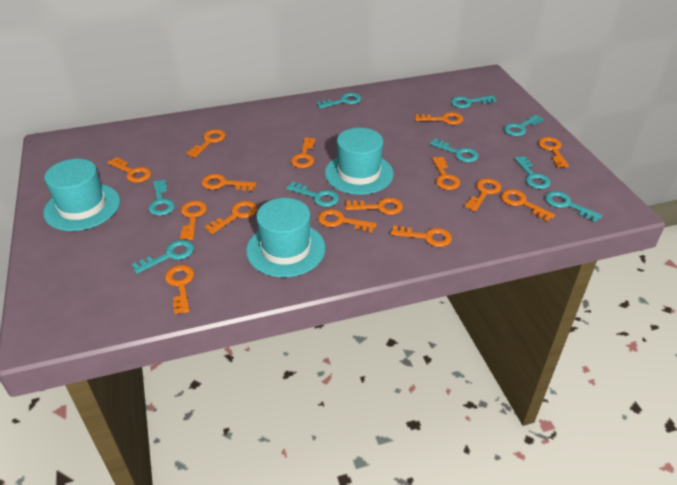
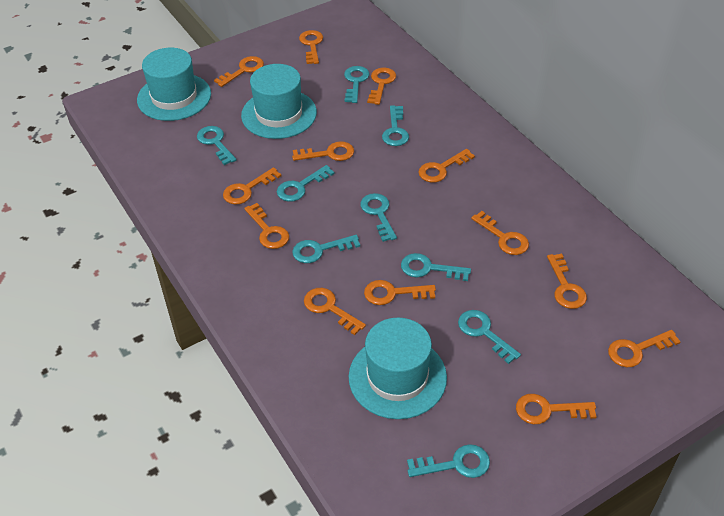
orange key: [107,157,151,183] [165,265,194,314] [180,200,207,240] [186,129,226,158] [201,174,256,191] [204,201,257,234] [291,137,315,168] [318,209,377,233] [345,198,403,215] [391,225,452,247] [415,112,463,125] [432,157,460,190] [465,178,501,212] [501,189,555,222] [538,137,569,168] = 15 -> [214,56,264,87] [223,167,281,205] [244,203,289,249] [292,141,354,161] [299,30,323,64] [304,288,366,335] [364,280,436,305] [367,68,396,105] [418,149,475,183] [471,211,529,255] [516,394,597,424] [547,254,587,309] [608,330,681,367] = 13

